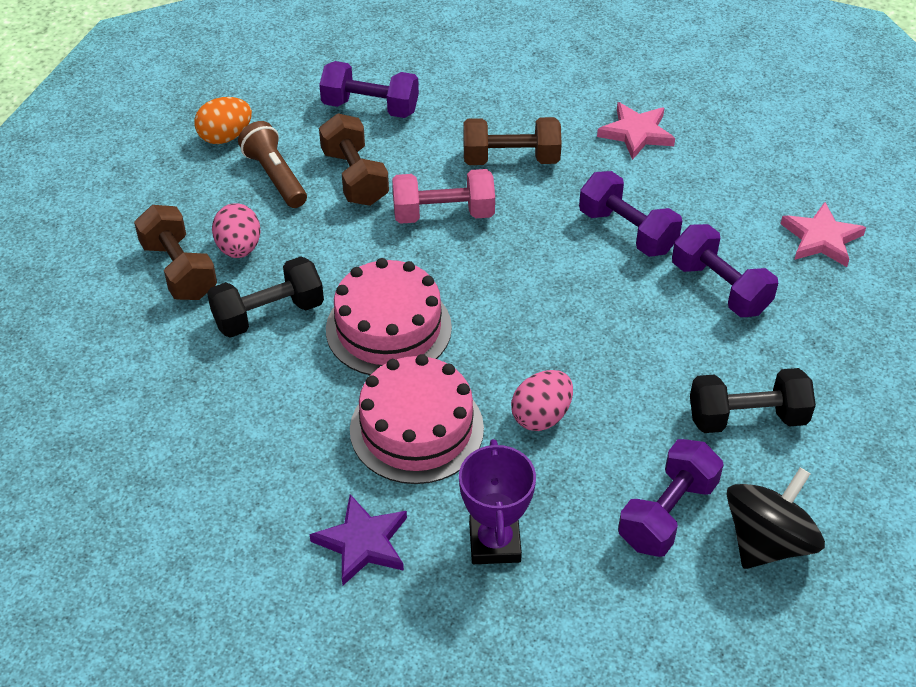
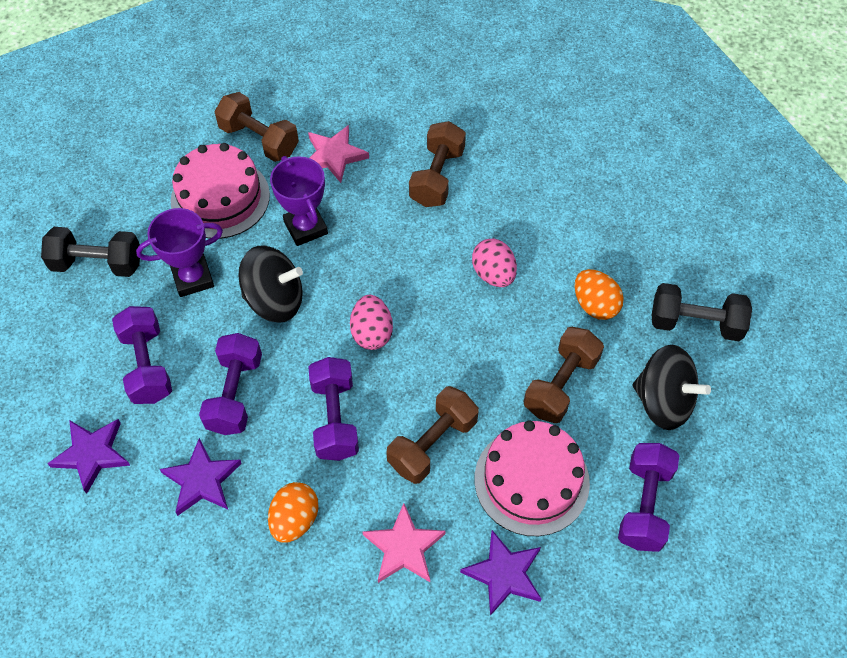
black spinning top: [726,467,825,569] = 1 -> [238,245,303,323] [633,345,711,430] = 2
brown dumbbell: [134,205,217,300] [319,113,389,206] [463,117,562,165] = 3 -> [214,92,299,162] [386,386,479,484] [409,121,466,207] [524,327,604,423] = 4
brown flashlight: [238,121,307,208] = 1 -> none = 0
orange egg: [194,97,252,144] = 1 -> [268,482,319,543] [575,269,624,320] = 2
pink dumbbell: [392,169,495,224] = 1 -> none = 0
purple star: [309,494,407,585] = 1 -> [47,419,131,494] [160,438,242,516] [460,530,541,616] = 3
purple trophy: [459,439,536,564] = 1 -> [136,208,223,297] [270,156,328,246] = 2

